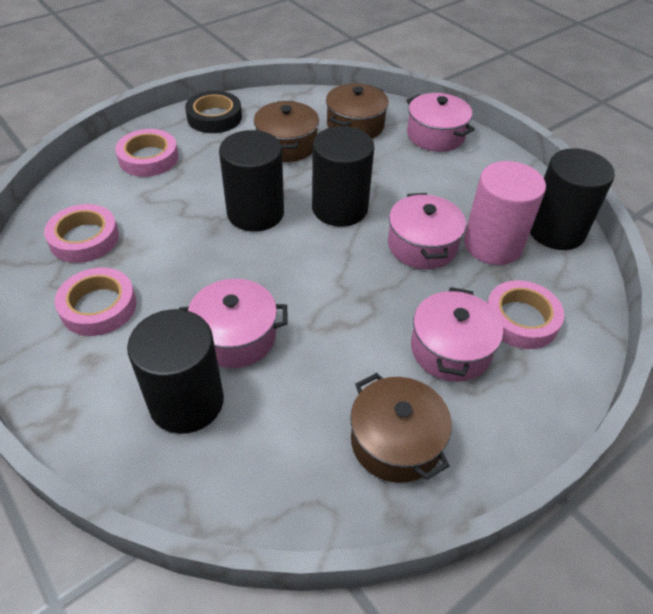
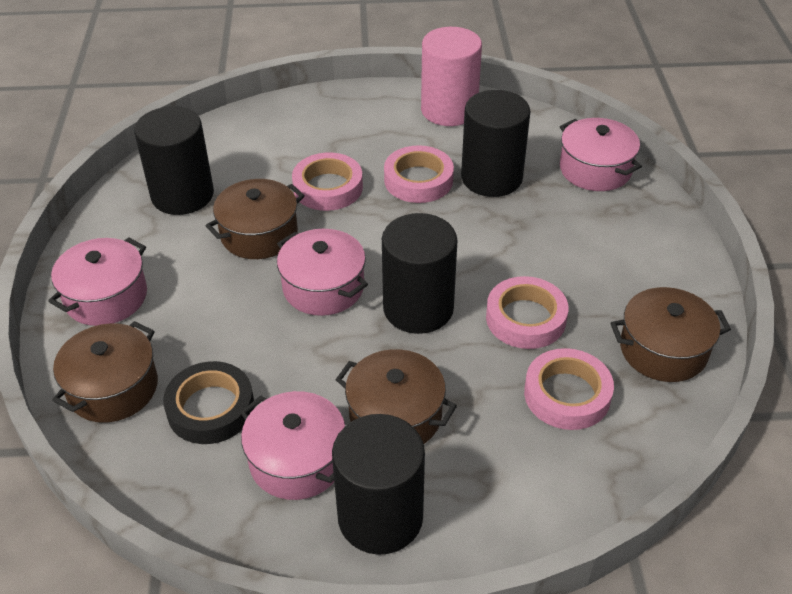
brown pot: [254,101,319,162] [326,83,389,139] [350,373,452,483] = 3 -> [52,321,158,423] [205,179,305,259] [335,349,457,444] [611,287,731,382] = 4

